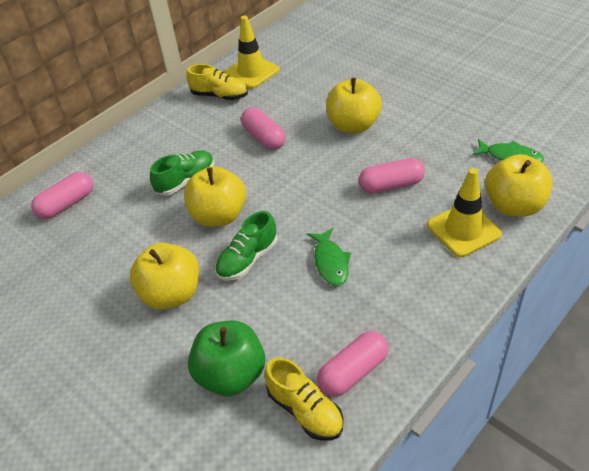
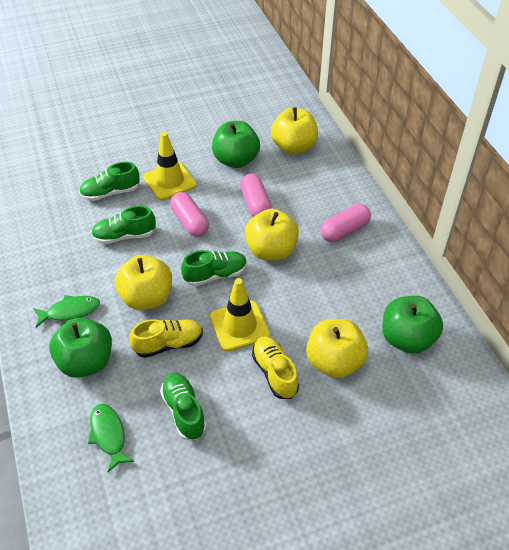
green apple: [188,321,265,396] = 1 -> [49,318,112,378] [212,121,260,168] [382,296,443,354] = 3
green shoe: [150,150,215,196] [215,211,278,281] = 2 -> [79,162,140,201] [91,206,156,244] [160,373,207,440] [181,250,247,286] = 4
pink capsule: [31,172,93,219] [241,107,286,150] [317,331,388,397] [359,158,425,193] = 4 -> [170,192,209,237] [240,174,272,217] [320,204,371,242] = 3

